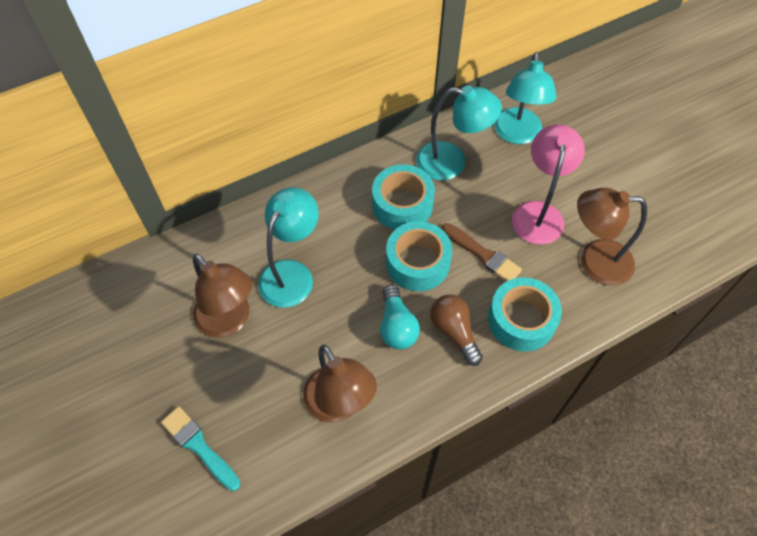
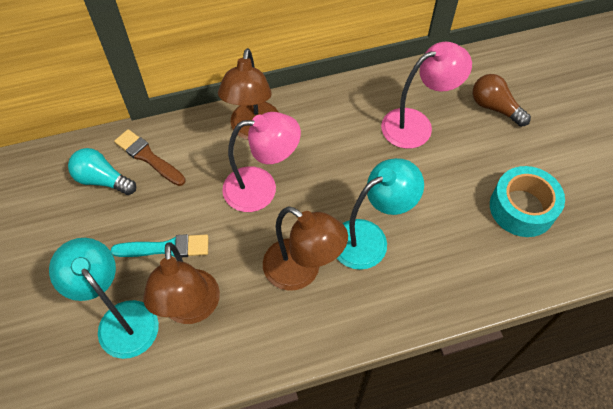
pink lamp: [512,124,585,245] = 1 -> [222,112,301,212] [381,42,472,149] = 2
turquoise lamp: [258,187,319,308] [416,85,502,180] [494,52,556,144] = 3 -> [49,238,159,359] [337,158,424,270] = 2
turquoise tape: [372,164,435,229] [386,221,452,291] [488,277,562,352] = 3 -> [490,166,565,237] = 1

